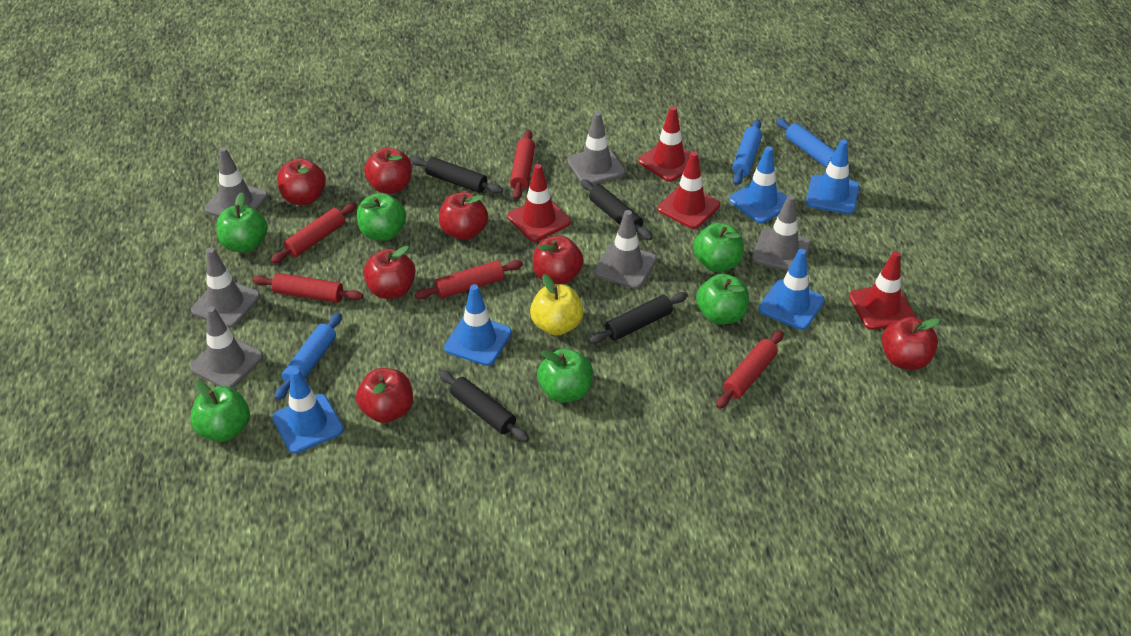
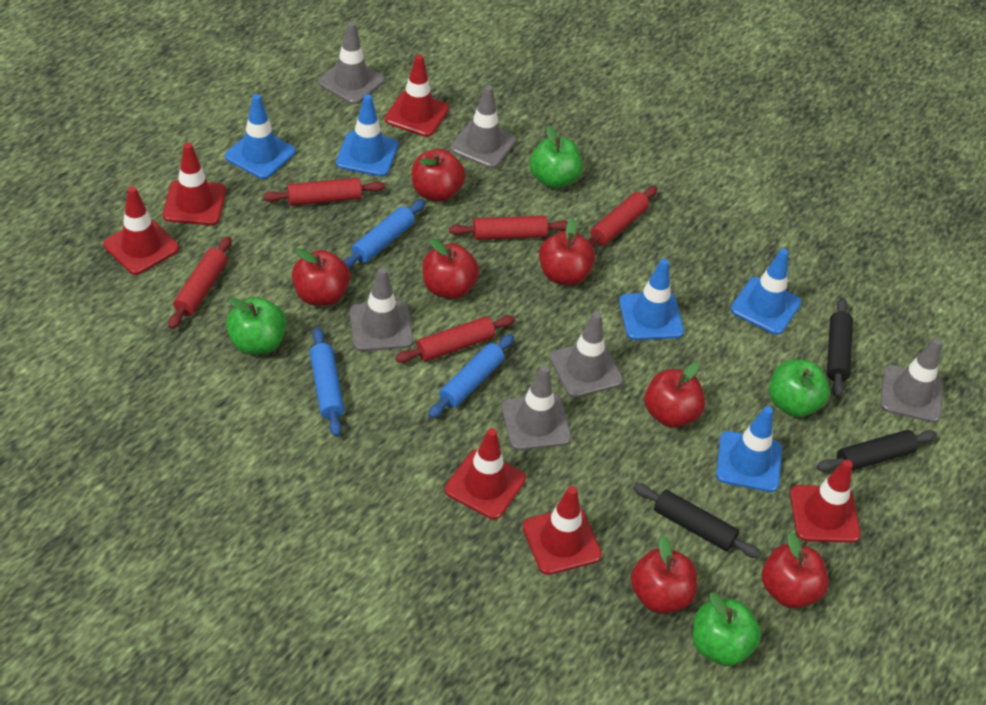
black rolling pin: [411,157,503,194] [439,370,529,442] [581,179,653,240] [589,292,688,344] = 4 -> [633,483,761,558] [817,430,937,472] [827,297,853,397] = 3
green apple: [191,381,250,442] [216,192,268,252] [357,193,406,241] [537,348,593,402] [693,223,744,272] [696,274,749,325] = 6 -> [226,297,287,355] [530,125,583,189] [693,592,761,666] [769,359,830,417] = 4
red traffic cone: [508,164,571,242] [638,106,700,182] [658,151,720,229] [849,251,915,330] = 4 -> [104,186,179,275] [163,143,226,225] [385,54,449,137] [445,428,526,519] [523,486,602,575] [790,460,861,543] = 6
yellow apple: [530,274,584,336] = 1 -> none = 0

